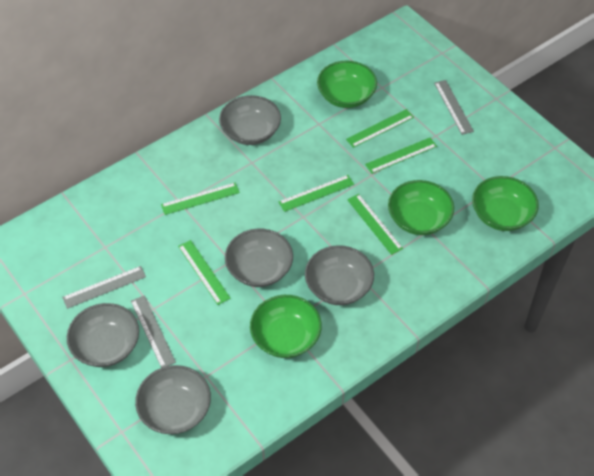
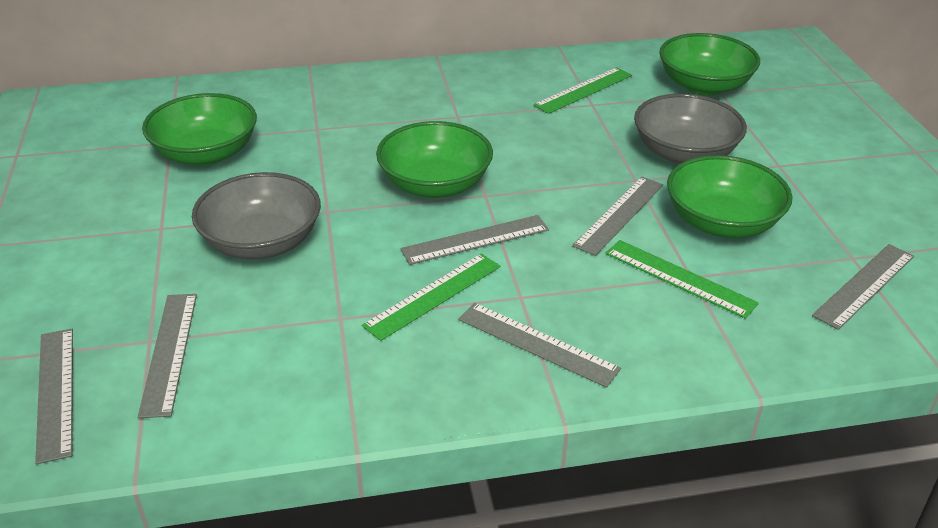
green ruler: [161,183,240,215] [178,240,231,305] [279,175,354,212] [346,109,414,148] [347,194,403,255] [365,138,437,174] = 6 -> [362,254,500,341] [533,67,632,114] [606,240,759,319] = 3
grey bowl: [67,303,139,367] [135,365,211,434] [219,95,281,145] [225,229,293,287] [305,245,374,305] = 5 -> [192,172,321,259] [634,94,747,164] = 2
grey ruler: [62,266,146,309] [131,295,176,368] [434,80,474,135] = 3 -> [35,329,73,464] [138,294,197,418] [400,215,549,265] [458,303,621,388] [572,176,663,256] [812,244,914,330] = 6

